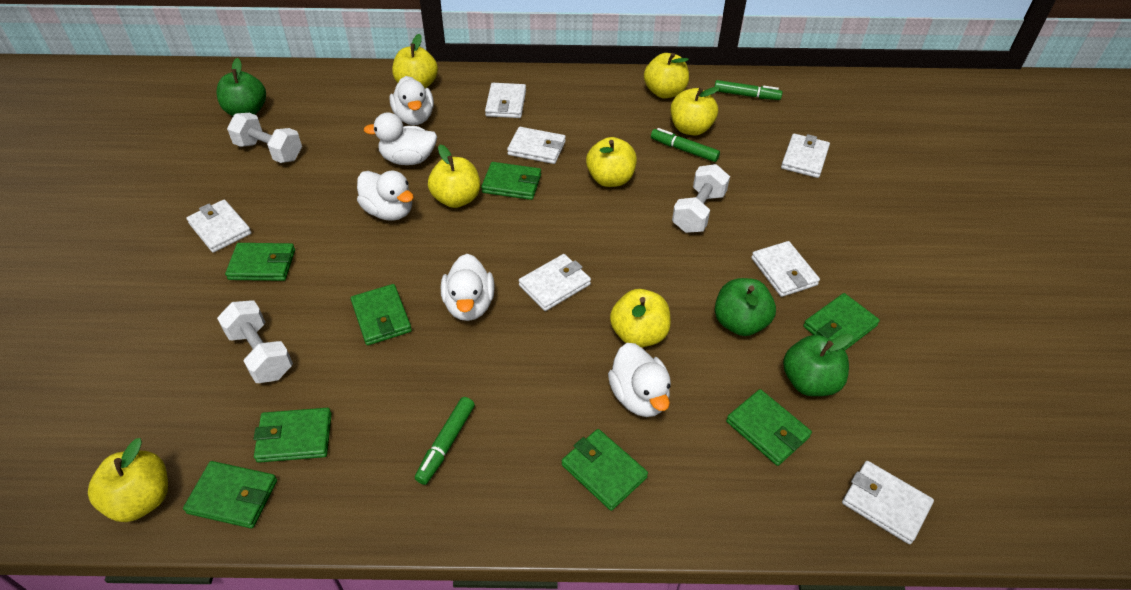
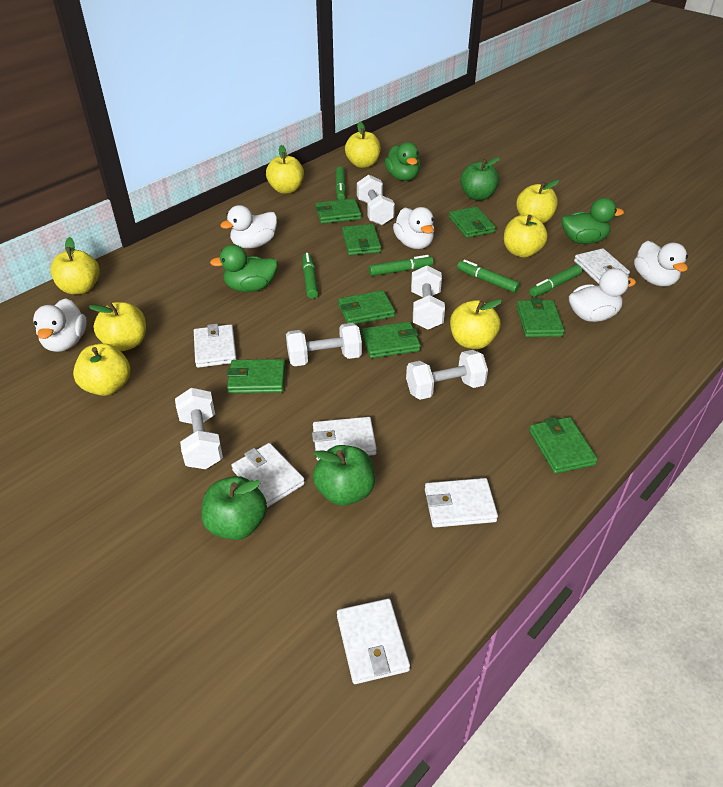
green duck: none = 0 -> [210,244,278,292] [385,142,420,181] [562,198,624,244] = 3
green marker: [415,397,475,485] [651,128,720,162] [714,80,783,100] = 3 -> [303,253,318,299] [336,166,346,200] [369,255,433,276] [457,259,520,293] [529,265,582,297] = 5
white dumbbell: [217,300,293,383] [227,113,302,163] [672,164,730,233] = 3 -> [175,388,223,469] [286,323,362,366] [357,175,395,225] [406,350,488,400] [411,265,445,330] = 5
white wallet: [186,200,252,253] [485,83,526,118] [507,127,566,164] [519,254,591,311] [751,241,820,297] [781,134,830,178] [842,461,934,544] = 7 -> [194,324,237,368] [231,443,305,507] [312,417,377,460] [337,599,410,684] [425,478,498,527] [574,248,630,284] = 6
yellow apple: [88,438,168,522] [392,34,438,88] [428,145,480,208] [586,137,637,187] [610,289,671,347] [644,53,689,98] [671,86,720,135] = 7 -> [51,237,100,295] [73,343,130,396] [88,302,146,351] [266,145,304,194] [345,122,381,168] [450,299,502,349] [504,215,548,258] [516,180,559,223] = 8

